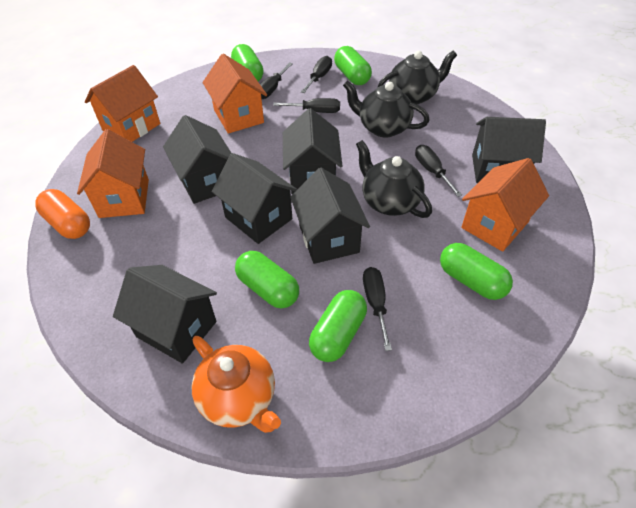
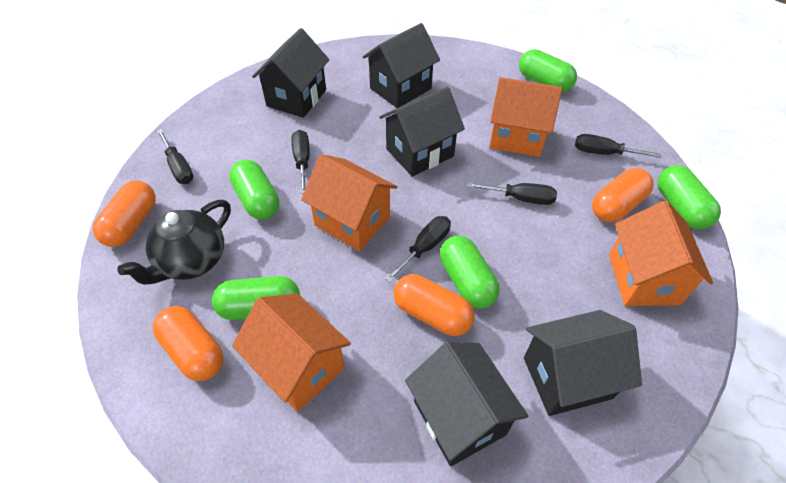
black house: [113,265,217,364] [163,115,232,204] [212,153,297,244] [283,108,342,194] [290,168,370,264] [472,117,546,183] = 6 -> [252,28,329,118] [363,23,440,108] [379,87,465,177] [405,342,528,466] [524,310,642,416] = 5
black teapot: [343,80,430,138] [356,140,432,218] [377,51,457,104] = 3 -> [117,200,231,285] = 1
orange capsule: [35,189,90,239] = 1 -> [93,181,156,247] [153,306,224,381] [393,274,475,336] [592,168,654,222] = 4
orange teapot: [192,336,281,433] = 1 -> none = 0

